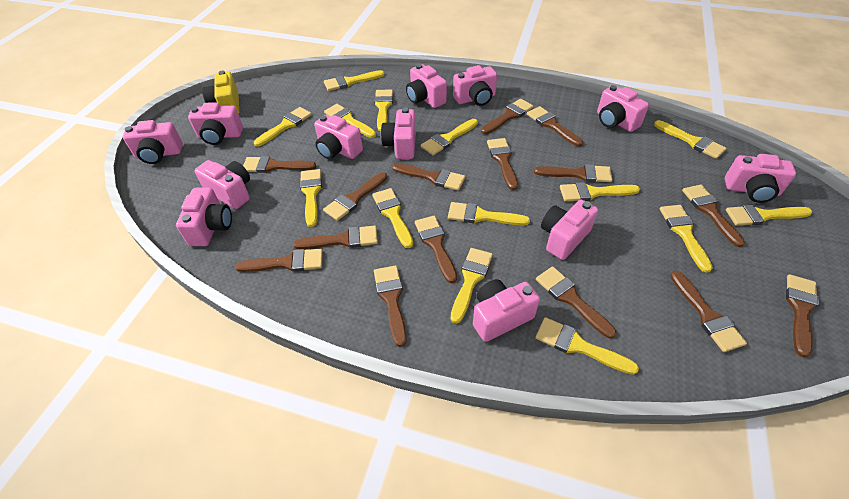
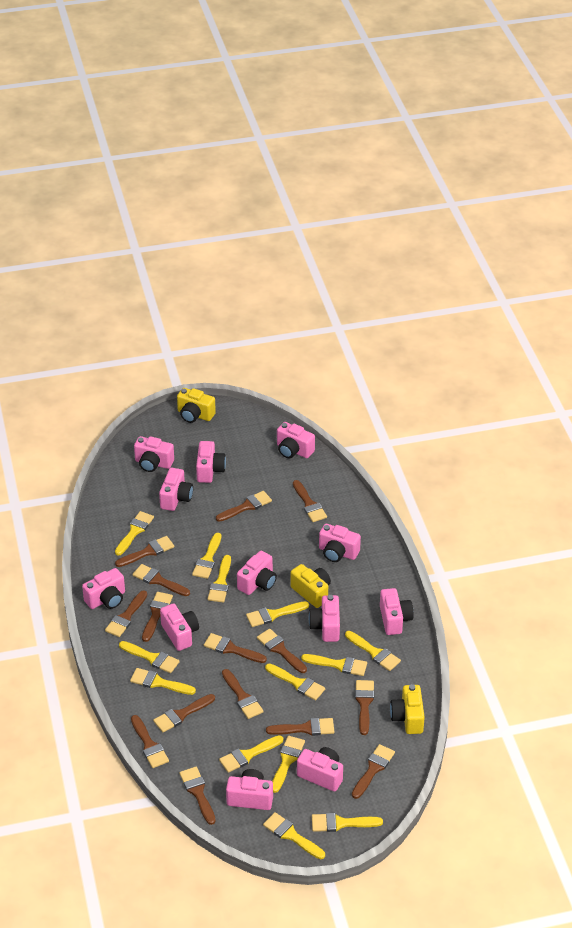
yellow brush: [254,107,312,147] [300,169,322,227] [324,70,385,91] [324,104,376,138] [372,188,413,248] [374,89,393,131] [421,119,478,155] [448,202,530,226] [450,248,493,324] [536,317,639,375] [560,182,640,201] [654,120,727,159] [660,205,713,273] [726,205,812,226] = 14 -> [115,511,154,556] [119,641,180,673] [130,668,196,695] [192,533,221,579] [208,555,231,603] [219,735,283,773] [246,601,309,627] [263,812,325,859] [265,663,325,700] [272,736,305,793] [301,654,367,676] [312,813,383,832] [345,631,401,671] = 13
yellow camera: [202,71,239,114] = 1 -> [177,388,216,423] [291,564,331,608] [390,684,425,734] = 3

